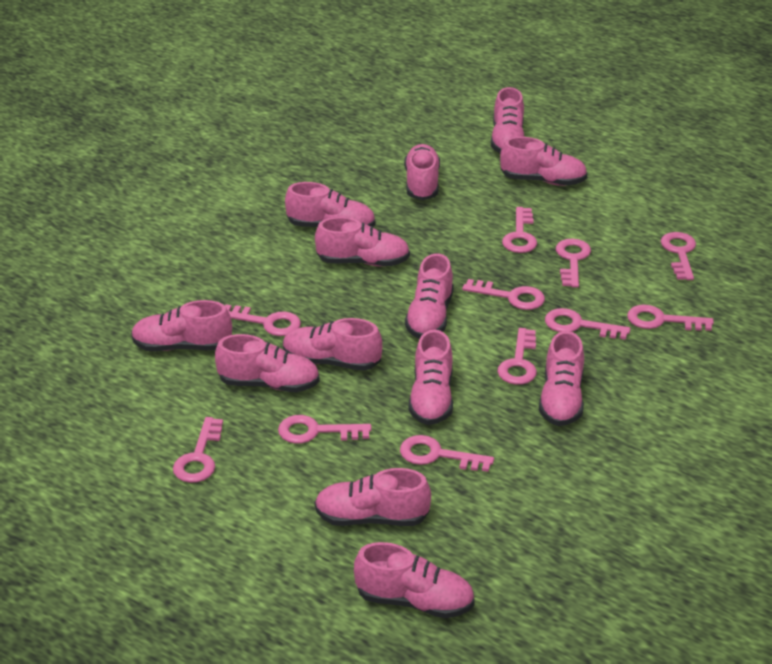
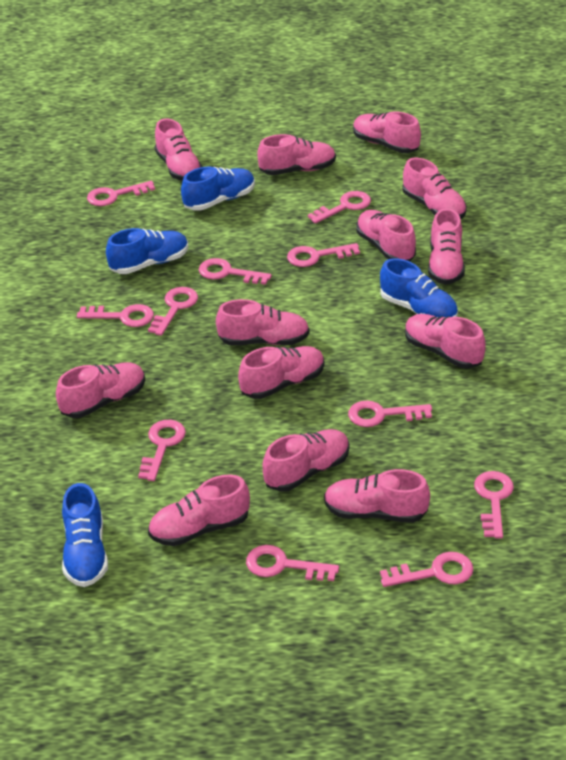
blue shoe: none = 0 -> [62,483,108,587] [106,228,188,274] [181,167,255,211] [380,258,458,317] = 4

